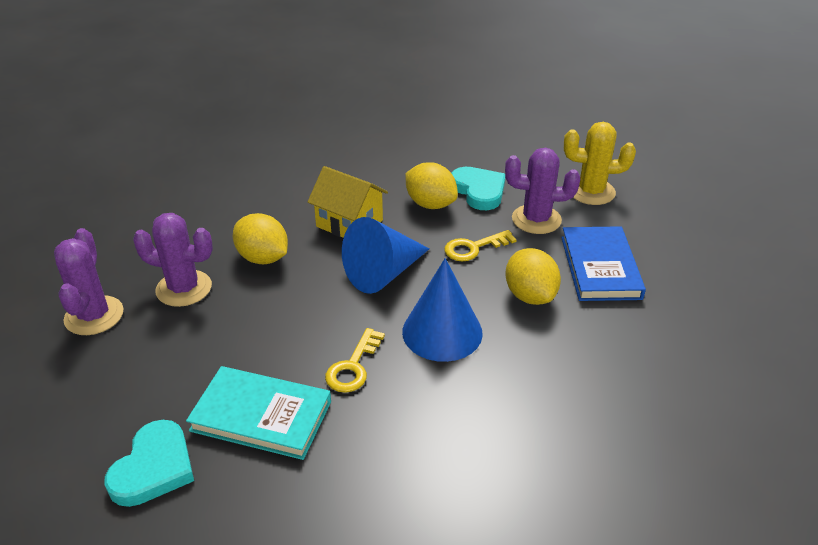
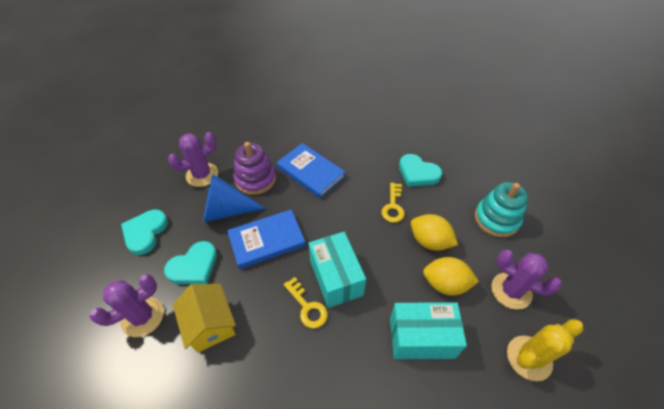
blue book: [561,226,646,301] = 1 -> [227,210,306,269] [277,143,345,198] = 2
blue cone: [342,217,430,294] [402,258,483,362] = 2 -> [203,174,266,222] = 1
purple stacking toy: none = 0 -> [234,142,276,195] = 1
turquoise book: [186,366,331,460] = 1 -> none = 0
turquoise box: none = 0 -> [309,232,366,308] [390,302,467,359] = 2
turquoise heart: [105,420,194,507] [451,167,505,210] = 2 -> [121,210,168,255] [164,241,217,284] [399,154,442,187] = 3
turquoise stacking toy: none = 0 -> [475,182,528,237] = 1
yellow lemon: [233,213,288,264] [405,162,458,209] [506,248,561,305] = 3 -> [411,214,458,251] [423,257,479,296] = 2

